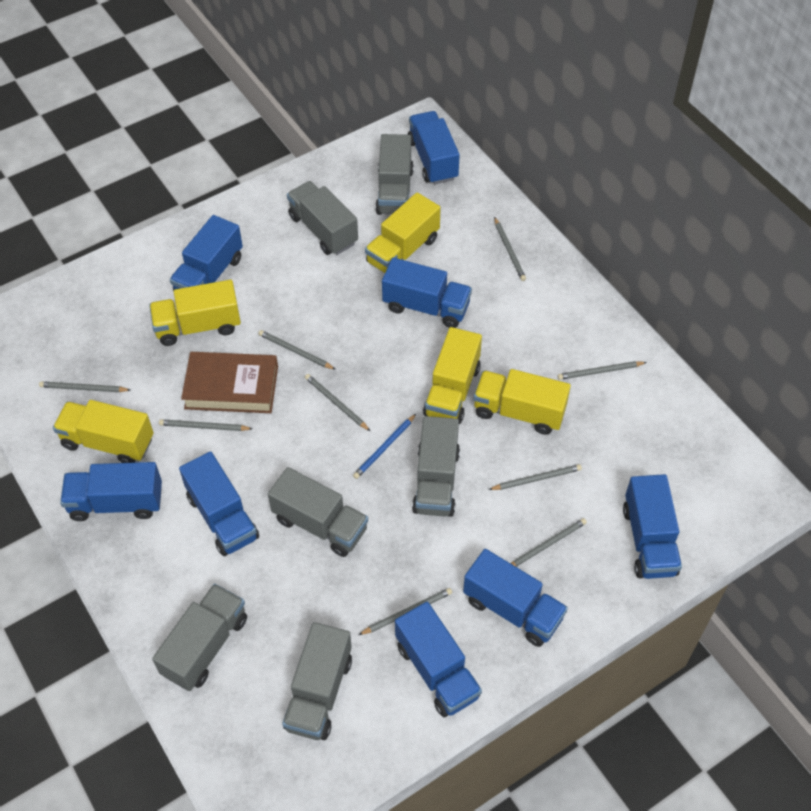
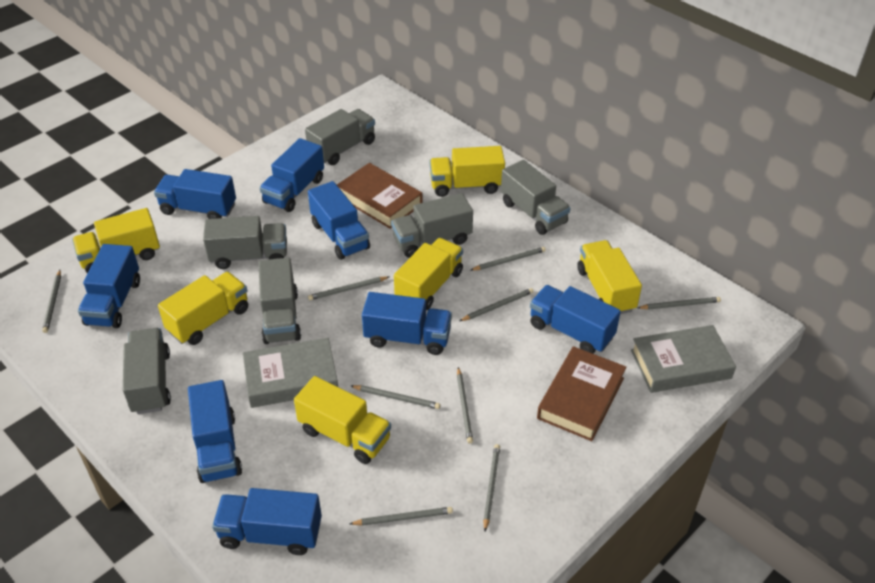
blue pencil: [353,414,416,479] = 1 -> none = 0
brown book: [181,352,278,413] = 1 -> [337,163,423,229] [537,346,626,441] = 2
grey book: none = 0 -> [243,338,338,408] [631,325,736,393] = 2
yellow truck: [53,400,154,463] [149,280,241,346] [365,192,441,273] [423,327,482,424] [474,369,571,435] = 5 -> [72,208,160,274] [158,272,248,345] [294,376,391,464] [394,238,463,310] [430,146,505,197] [577,240,642,314] = 6

